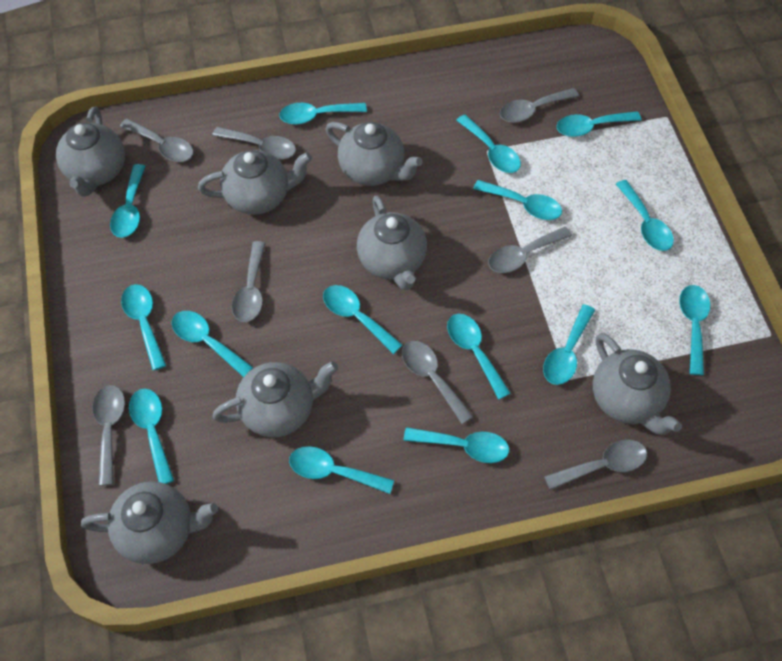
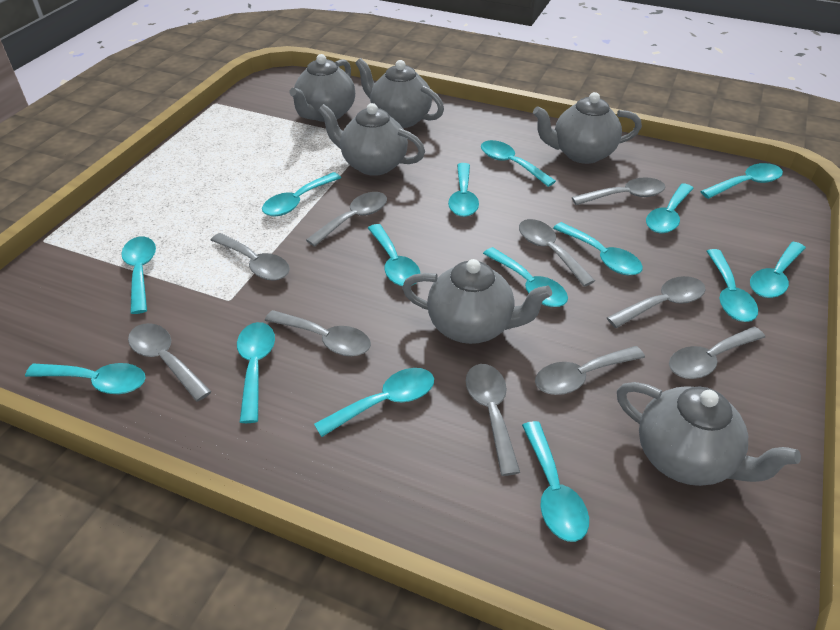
grey spoon: [92,385,125,486] [120,119,193,162] [212,127,296,159] [232,241,266,322] [402,341,473,424] [488,227,572,273] [500,88,579,123] [544,440,647,490] = 8 -> [128,323,212,402] [211,233,290,280] [265,310,371,356] [306,192,387,247] [466,364,520,476] [519,219,595,287] [535,346,645,395] [572,177,665,205] [607,276,706,328] [669,327,765,379] = 10
grey teapot: [56,107,125,196] [81,481,218,564] [198,150,312,215] [212,361,338,437] [326,122,423,186] [357,195,427,291] [593,333,682,435] = 7 -> [289,54,355,122] [318,103,425,176] [355,58,444,128] [402,259,552,344] [533,92,642,164] [617,382,801,486] = 6

